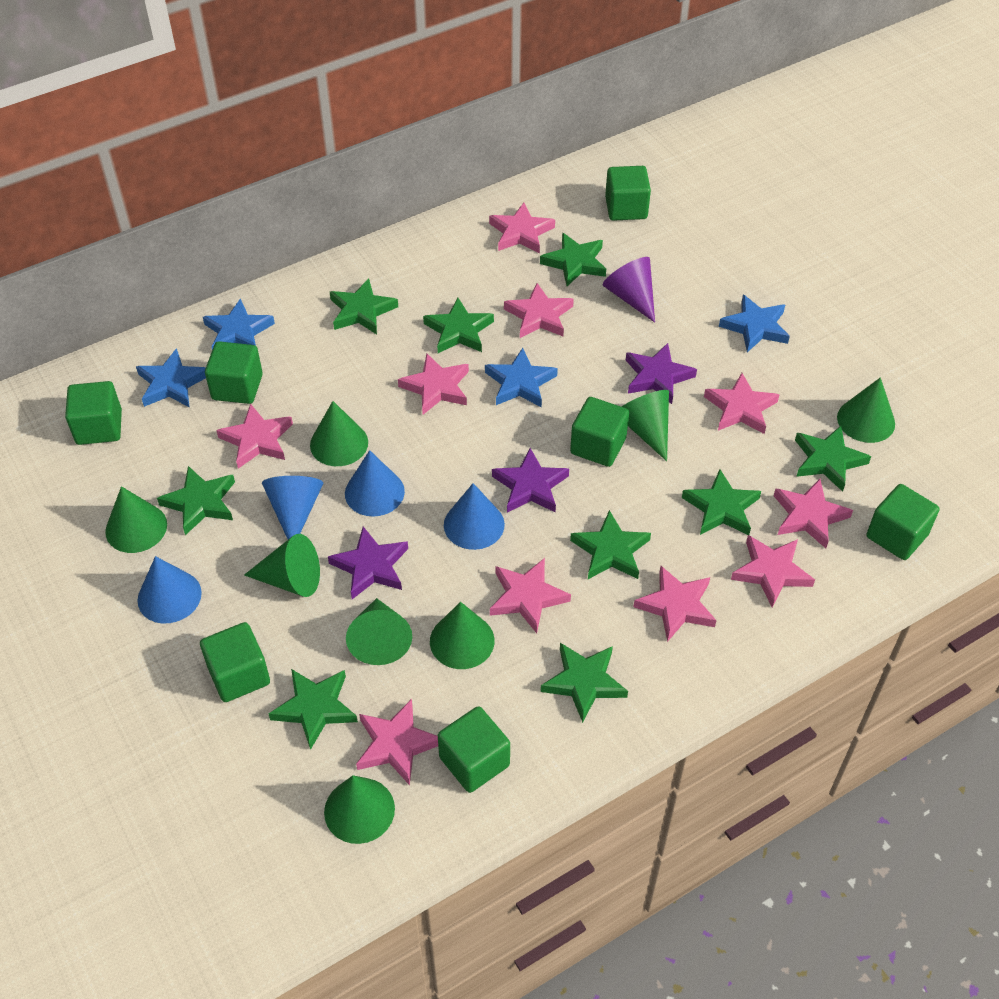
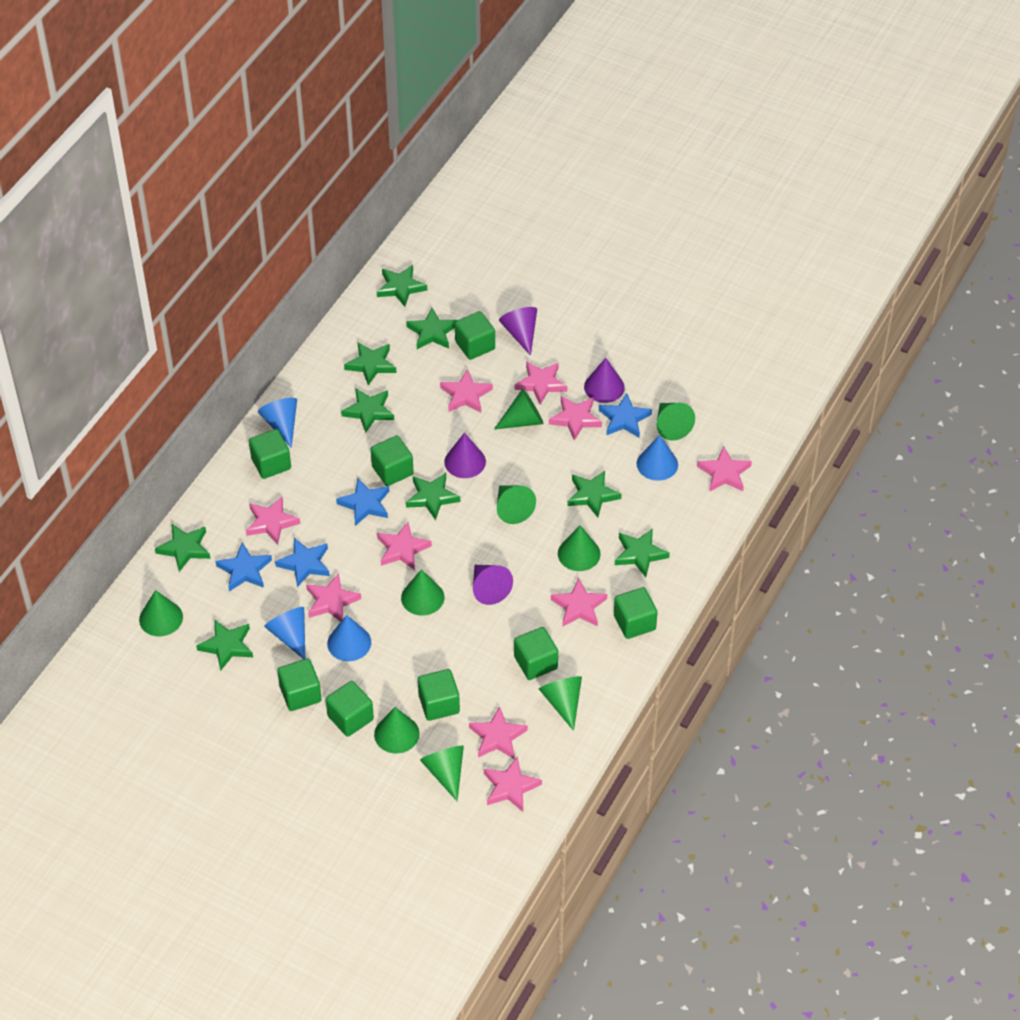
green cone: [105,486,167,553] [244,534,320,597] [310,401,368,466] [324,775,395,844] [346,598,412,665] [430,602,495,669] [622,390,669,461] [837,378,895,443] = 8 -> [139,590,183,636] [374,707,420,754] [401,569,444,616] [420,745,464,802] [494,389,544,430] [497,485,536,524] [539,676,582,731] [558,525,601,571] [656,403,695,441] = 9
green cube: [65,381,122,445] [200,622,270,702] [205,341,263,404] [438,706,510,793] [570,397,629,467] [605,166,651,221] [867,484,939,560] = 7 -> [249,429,291,479] [277,659,322,711] [326,681,374,737] [371,436,414,486] [418,669,460,721] [455,311,495,360] [514,627,558,680] [614,587,658,639] = 8
purple cone: [603,257,655,322] = 1 -> [444,433,486,478] [473,565,513,605] [499,307,537,356] [584,358,625,403] = 4
purple star: [328,527,408,599] [492,448,569,513] [626,343,697,404] = 3 -> none = 0

